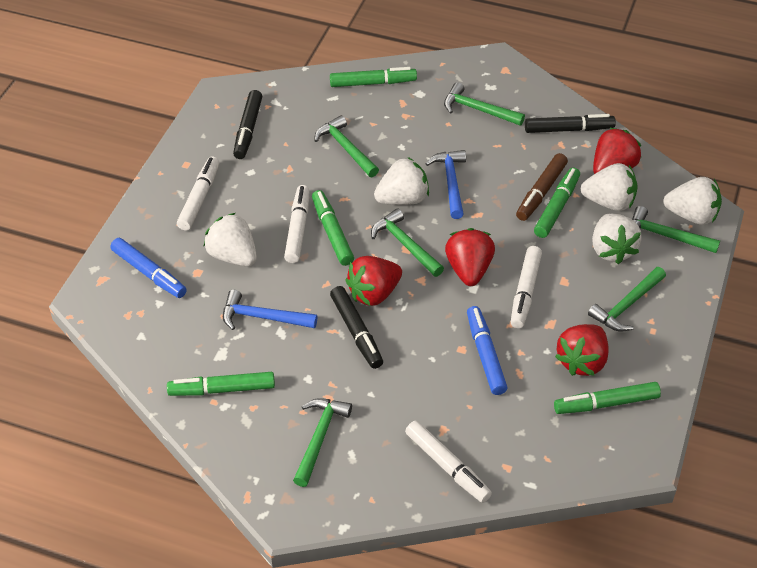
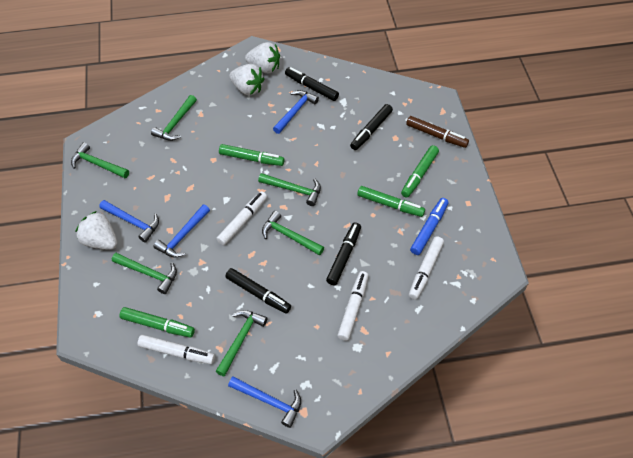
black marker: [233,90,262,159] [330,286,383,369] [525,114,616,133] = 3 -> [225,268,291,314] [285,67,339,101] [326,222,361,285] [350,104,393,150] = 4
blue hammer: [223,289,317,330] [426,150,466,219] = 2 -> [99,200,159,243] [153,204,210,258] [228,377,301,428] [273,90,319,134] = 4
blue marker: [110,238,187,298] [467,306,507,395] = 2 -> [410,198,449,255] = 1
green marker: [167,372,275,396] [312,190,354,266] [330,67,417,87] [534,167,580,238] [554,382,661,414] = 5 -> [120,307,195,337] [219,144,285,166] [357,186,425,217] [401,145,439,197] = 4
red strawberry: [346,256,402,306] [445,228,495,286] [555,324,609,376] [593,127,641,174] = 4 -> none = 0
white strawberry: [203,213,257,266] [374,157,429,205] [581,163,638,211] [592,213,642,264] [663,177,722,225] = 5 -> [76,211,117,250] [229,64,265,96] [245,42,280,73] = 3

